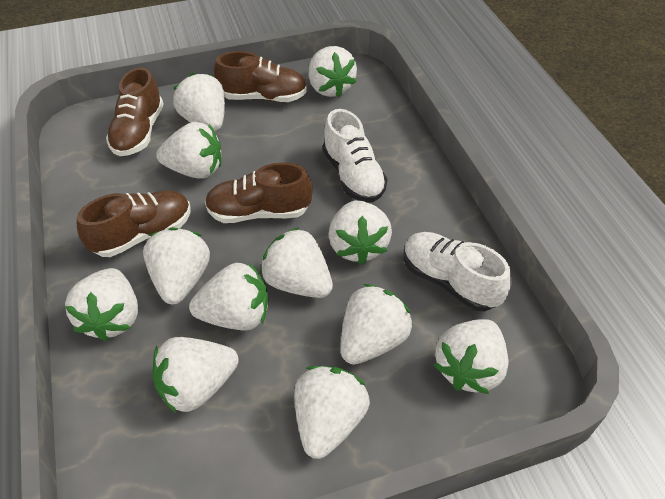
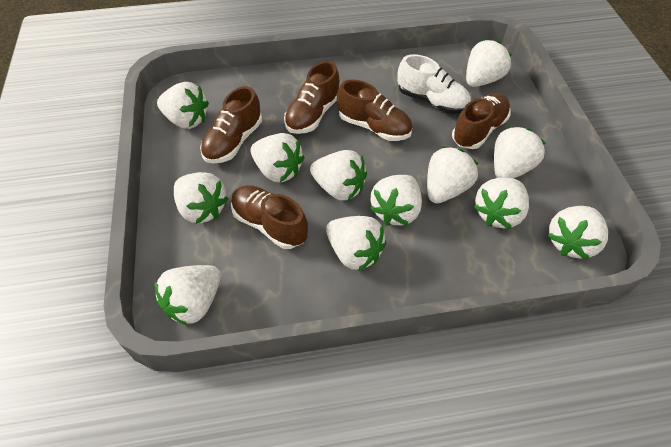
brown shoe: [77,190,191,257] [106,67,164,156] [205,163,313,223] [214,51,307,102] = 4 -> [200,86,262,163] [231,185,308,249] [284,61,339,134] [337,80,412,141] [452,93,511,149] = 5
white shoe: [323,109,387,202] [404,232,512,311] = 2 -> [397,54,471,114] = 1

